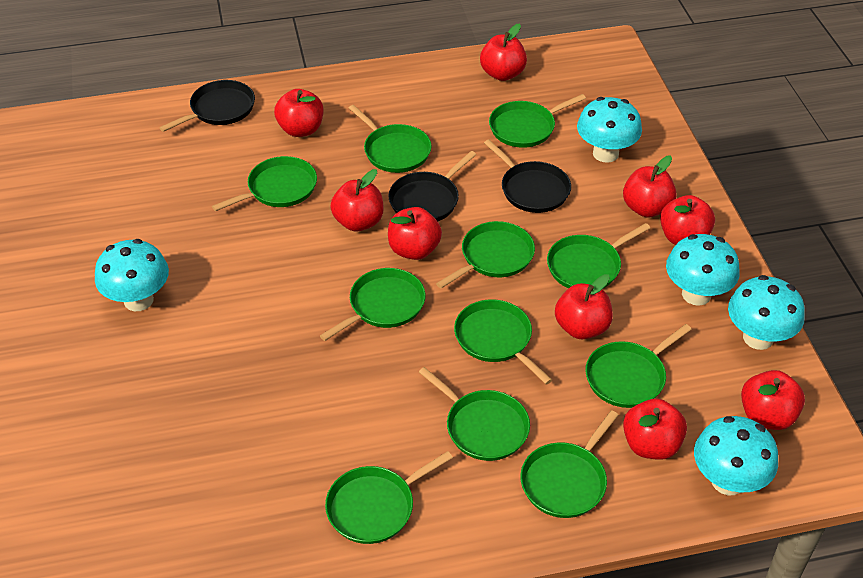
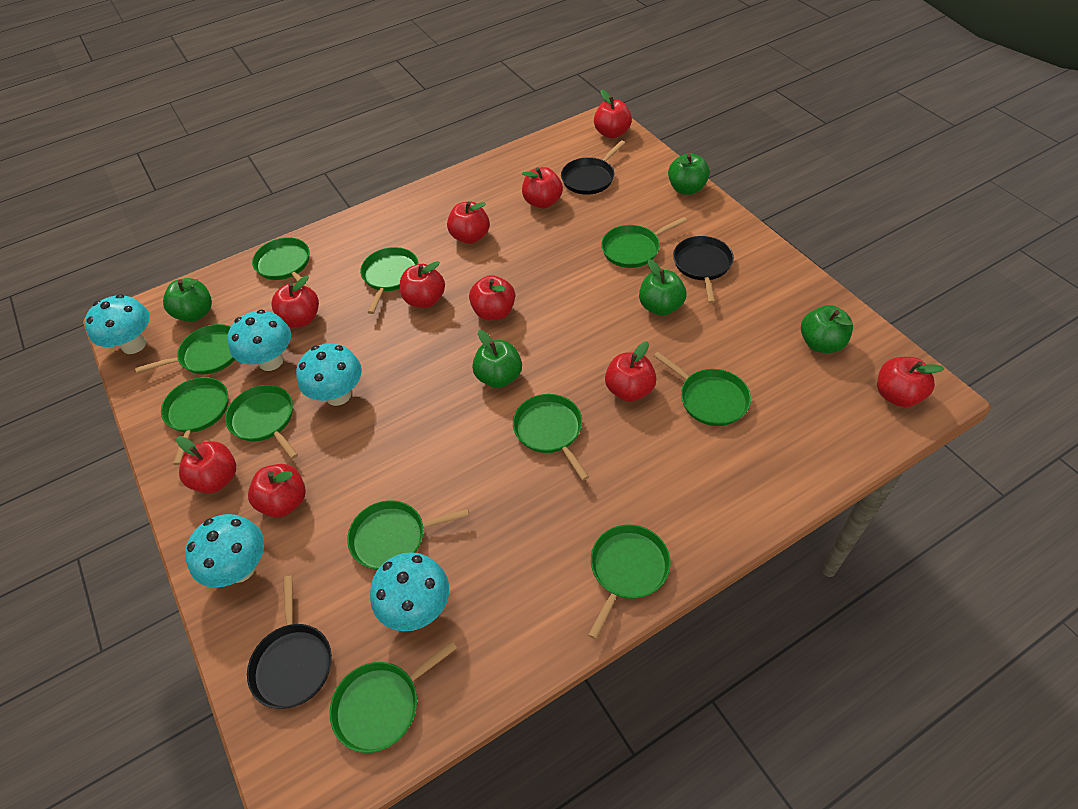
green apple: none = 0 -> [163,278,212,322] [472,330,522,388] [639,259,686,316] [668,153,710,195] [801,305,853,353] = 5
red apple: [274,89,323,137] [330,169,384,231] [388,207,442,260] [480,23,527,81] [555,274,613,339] [623,156,677,217] [623,399,687,460] [660,195,715,245] [741,370,805,430] = 9 -> [176,436,236,493] [248,464,306,518] [271,276,319,328] [400,261,445,308] [447,201,490,244] [469,275,515,320] [522,167,563,209] [594,89,632,138] [605,341,656,402] [877,357,944,407] = 10

